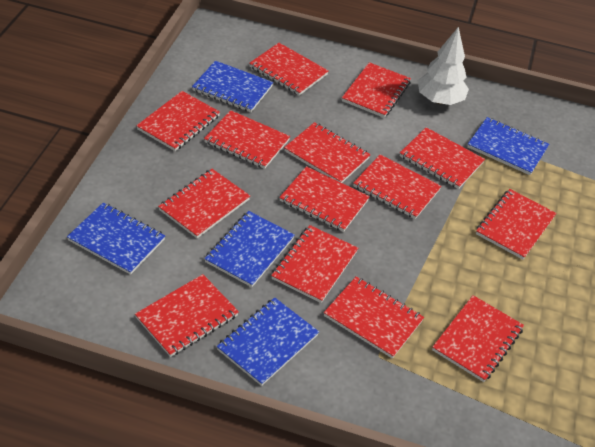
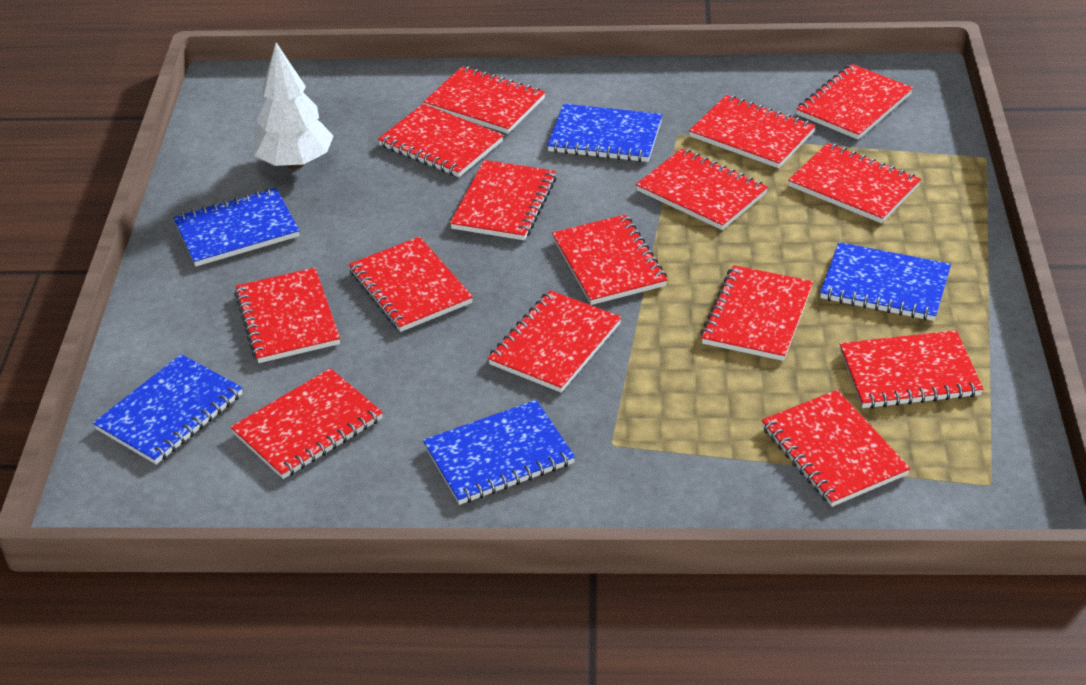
red notebook: [135,274,239,357] [136,91,220,151] [158,169,250,238] [204,110,290,169] [249,43,328,95] [271,225,358,303] [279,166,370,232] [284,122,371,183] [324,276,424,359] [342,62,411,118] [354,155,442,219] [400,127,485,189] [432,295,524,382] [476,189,557,260] = 14 -> [231,368,383,479] [234,268,340,363] [349,237,473,332] [378,104,503,177] [423,66,545,134] [450,160,557,240] [488,290,621,392] [552,214,667,305] [636,148,768,230] [689,95,815,168] [701,265,813,361] [762,390,911,507] [788,143,921,223] [796,64,913,139] [840,330,983,409] = 15

